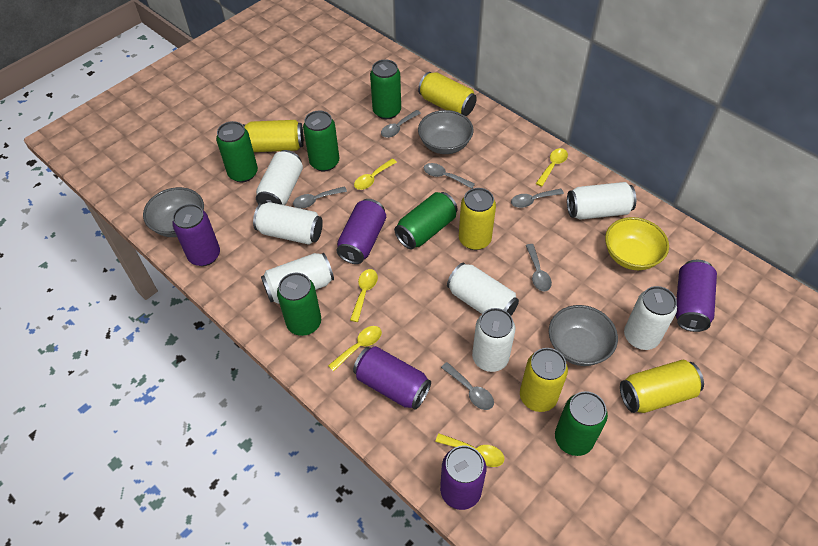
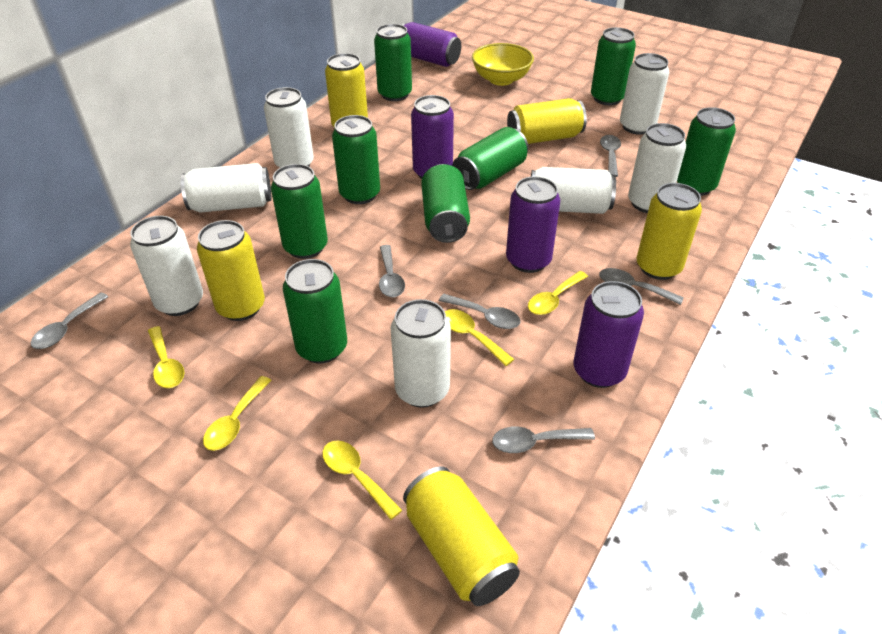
green can: [216,121,258,182] [277,273,321,336] [303,111,339,172] [370,59,401,119] [394,192,458,250] [555,391,608,456] = 6 -> [271,164,328,259] [283,259,347,363] [332,115,380,204] [374,24,412,101] [421,164,470,243] [452,127,528,190] [591,27,636,105] [677,107,736,196] = 8
grey bowl: [143,187,204,237] [418,110,473,154] [549,305,618,366] = 3 -> none = 0
purple can: [172,204,220,266] [336,199,386,264] [353,346,431,410] [440,445,486,510] [675,260,717,332] = 5 -> [401,22,461,67] [411,95,454,179] [506,176,560,273] [573,281,644,388] = 4

